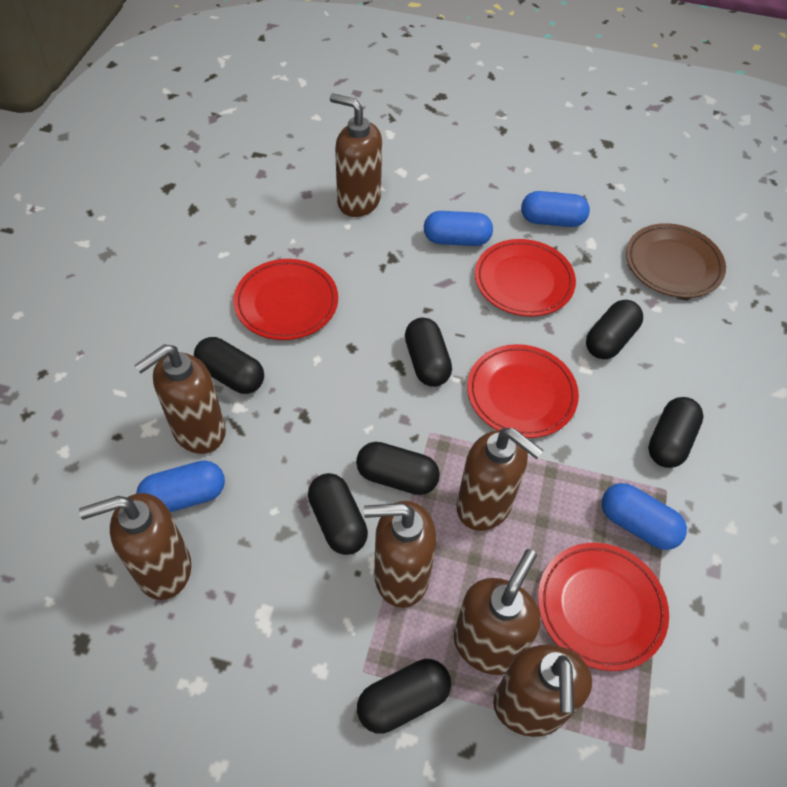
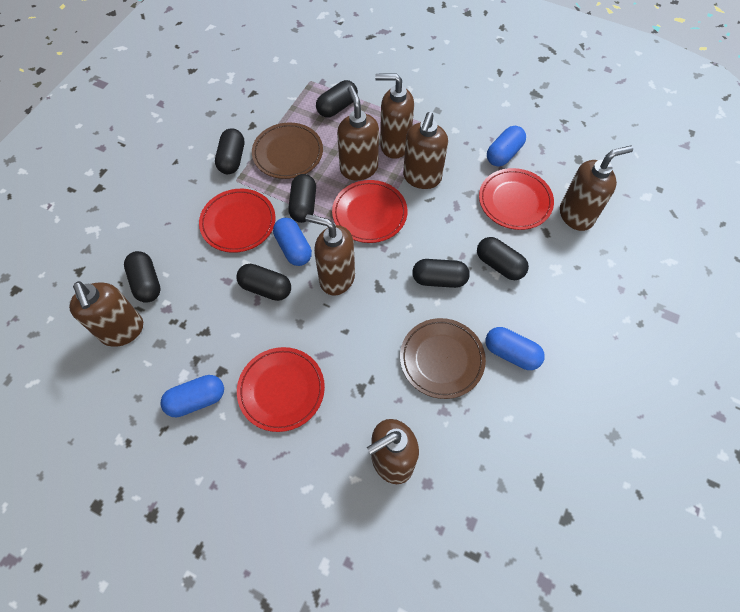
brown plate: [626,223,726,298] = 1 -> [252,122,323,179] [400,318,486,399] = 2

